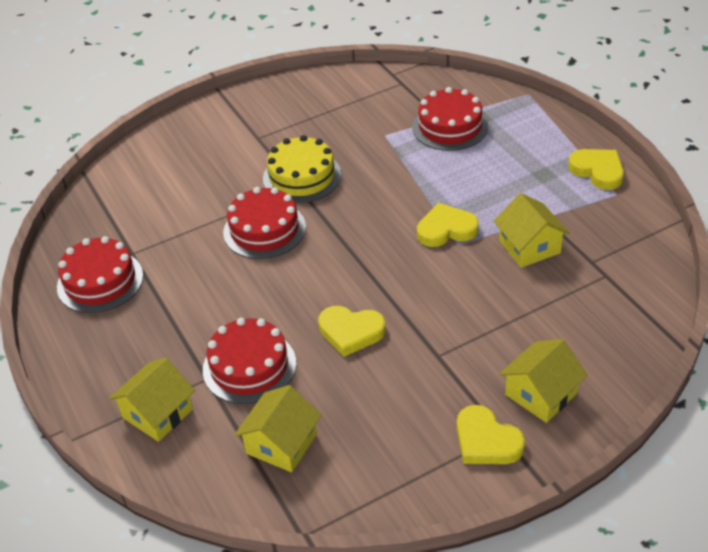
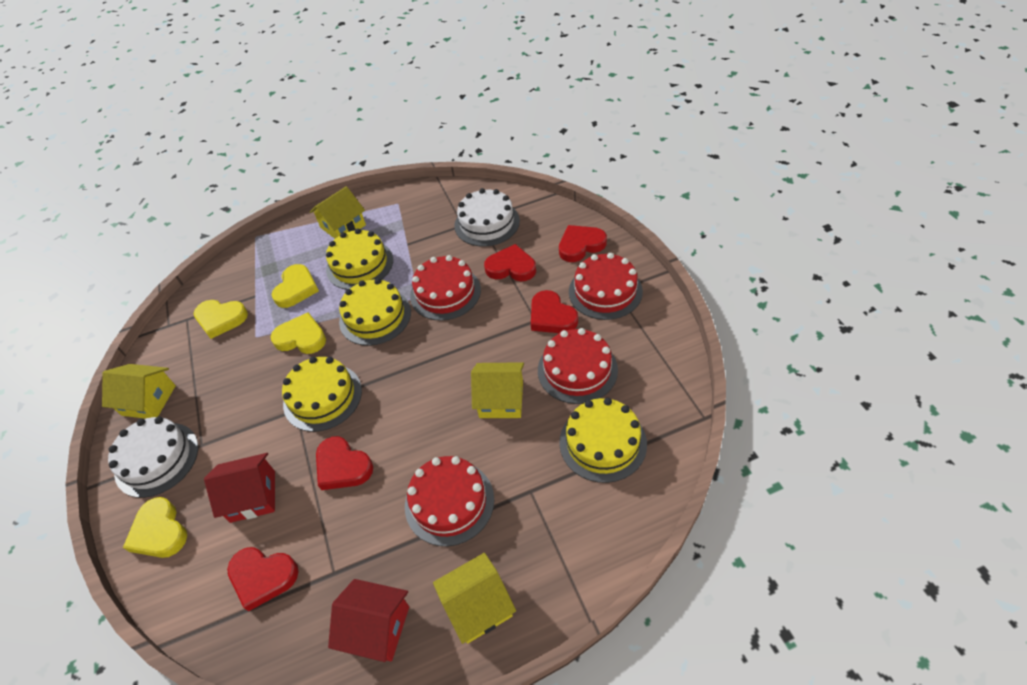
red heart: none = 0 -> [227,547,299,611] [316,436,373,490] [484,244,536,282] [531,290,578,333] [559,225,607,262] = 5
red house: none = 0 -> [204,453,275,523] [328,579,409,662] = 2
white cake: none = 0 -> [108,417,198,498] [454,188,520,246] = 2
yellow cake: [263,135,341,203] = 1 -> [282,357,362,432] [326,229,393,290] [339,278,411,346] [559,398,647,483] = 4

